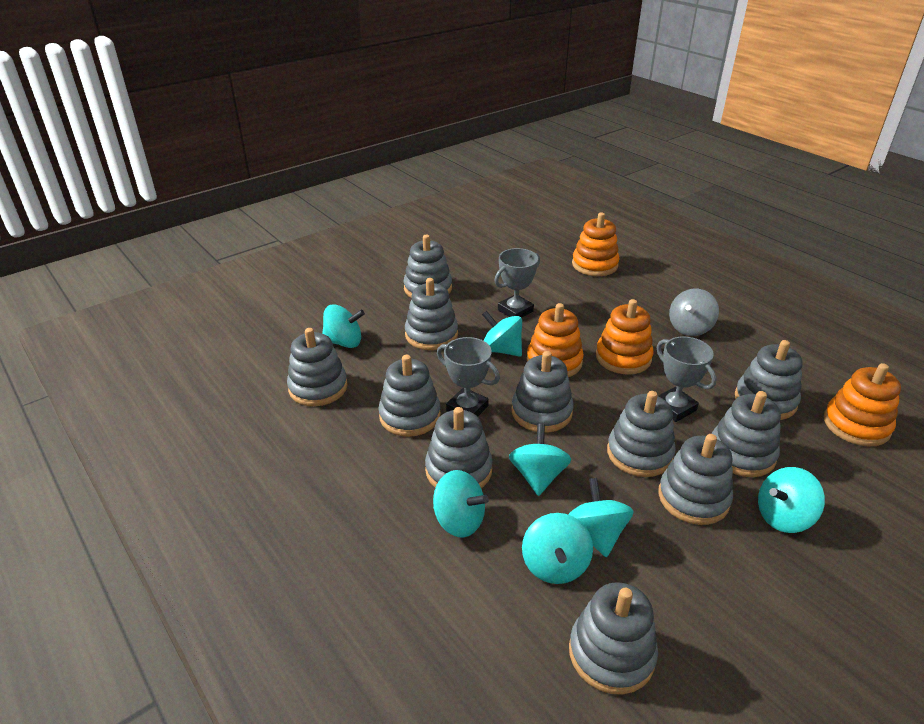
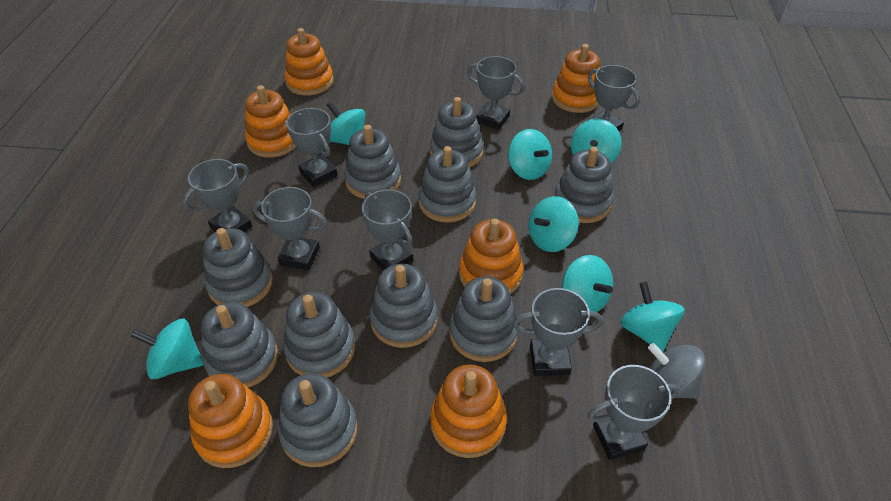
grey stacking toy: [287,328,348,406] [378,355,441,437] [403,235,452,298] [405,278,458,350] [425,407,493,488] [511,351,574,432] [569,582,658,695] [607,391,676,477] [658,434,733,525] [712,391,781,477] [735,340,803,420] = 11 -> [201,302,278,388] [203,228,273,307] [278,373,357,467] [283,292,355,377] [344,125,401,199] [370,264,438,348] [418,146,476,223] [430,97,483,168] [449,277,518,362] [554,147,613,223] = 10
grey trophy: [437,337,500,416] [494,248,540,318] [657,337,717,422] = 3 -> [183,159,252,232] [253,187,327,270] [286,108,337,187] [362,189,413,270] [467,56,525,130] [513,288,603,376] [588,65,640,131] [588,365,679,460] = 8
orange stacking toy: [527,303,584,377] [572,212,620,276] [596,299,654,375] [824,363,901,446] = 4 -> [188,374,273,468] [245,85,296,157] [284,28,334,96] [430,364,507,458] [459,218,523,294] [552,44,600,113] = 6

